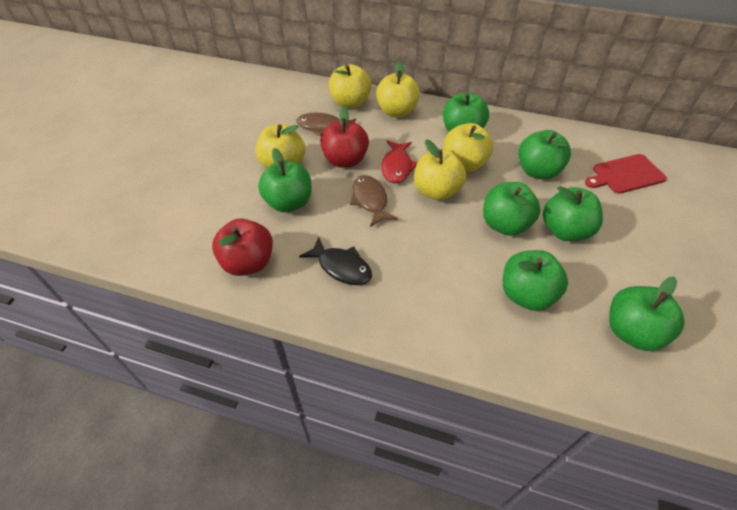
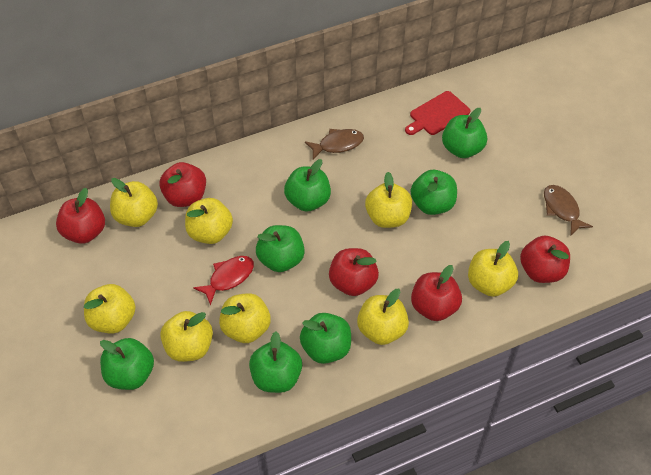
black fish: [299,237,372,285] = 1 -> none = 0
red apple: [212,218,273,276] [320,107,369,168] = 2 -> [56,188,105,244] [159,162,206,207] [329,248,379,296] [411,265,462,321] [520,236,570,283] = 5
yellow apple: [255,124,305,168] [329,64,372,108] [376,61,420,117] [414,139,466,201] [444,123,493,172] = 5 -> [84,284,136,334] [110,178,158,227] [160,311,213,362] [185,198,233,244] [219,293,271,343] [357,289,409,345] [365,172,412,228] [468,241,518,297] = 8

